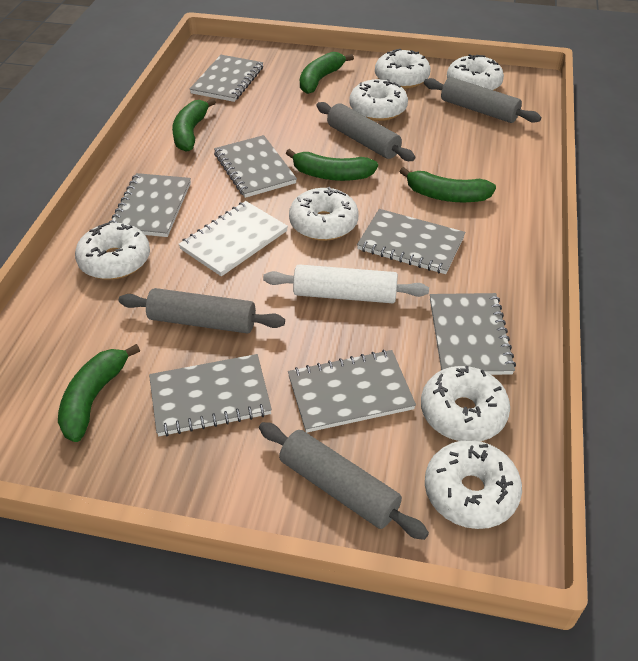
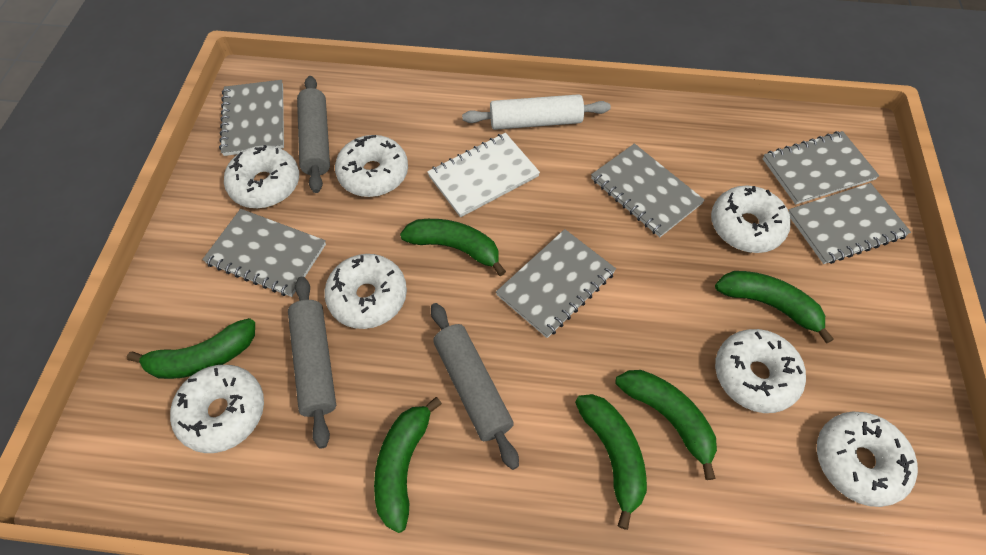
green banana: [58,344,140,442] [172,98,216,152] [286,149,378,181] [300,52,354,94] [399,167,496,202] = 5 -> [127,318,255,379] [374,397,442,533] [400,219,506,276] [575,394,647,530] [615,370,717,480] [715,271,834,344] = 6
grey notebook: [109,173,191,237] [149,354,272,436] [190,55,263,102] [214,135,297,198] [288,350,416,433] [357,209,466,274] [430,293,516,375] = 7 -> [202,209,326,297] [219,80,284,156] [496,229,616,338] [591,143,705,237] [763,131,879,205] [788,183,911,264] = 6
grey rolling pin: [119,288,285,334] [259,422,429,540] [316,102,415,161] [424,77,541,123] = 4 -> [288,276,336,449] [297,76,330,193] [431,303,519,470] = 3

